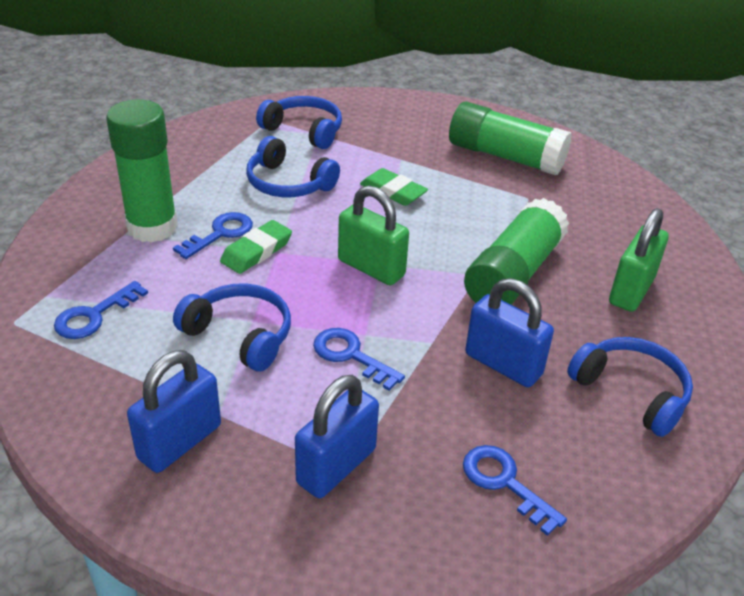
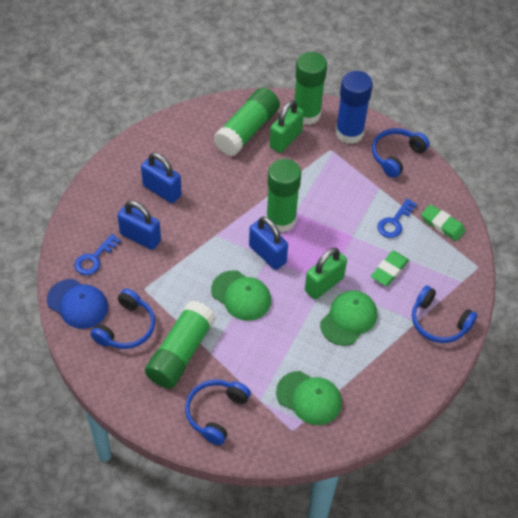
blue cap: none = 0 -> [47,279,108,329] = 1
blue glue stick: none = 0 -> [336,71,373,144] = 1
blue key: [54,281,148,339] [173,212,253,259] [313,328,405,391] [463,445,567,536] = 4 -> [74,234,121,275] [377,198,417,238] = 2
green cap: none = 0 -> [211,270,271,321] [276,371,342,425] [320,290,377,346] = 3
green glue stick: [106,99,178,242] [449,102,572,175] [464,198,569,305] = 3 -> [145,300,216,389] [213,88,280,156] [266,159,301,233] [294,52,327,125] = 4

